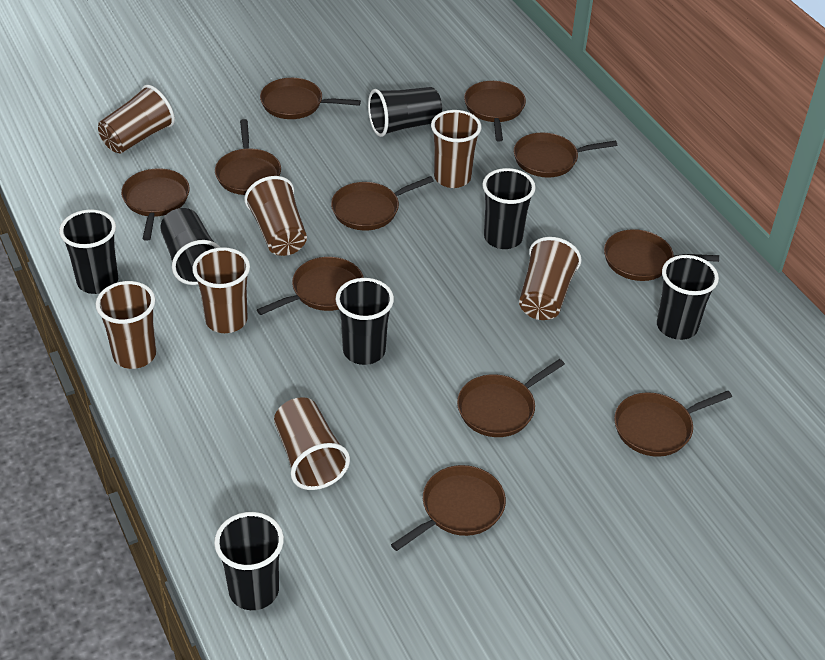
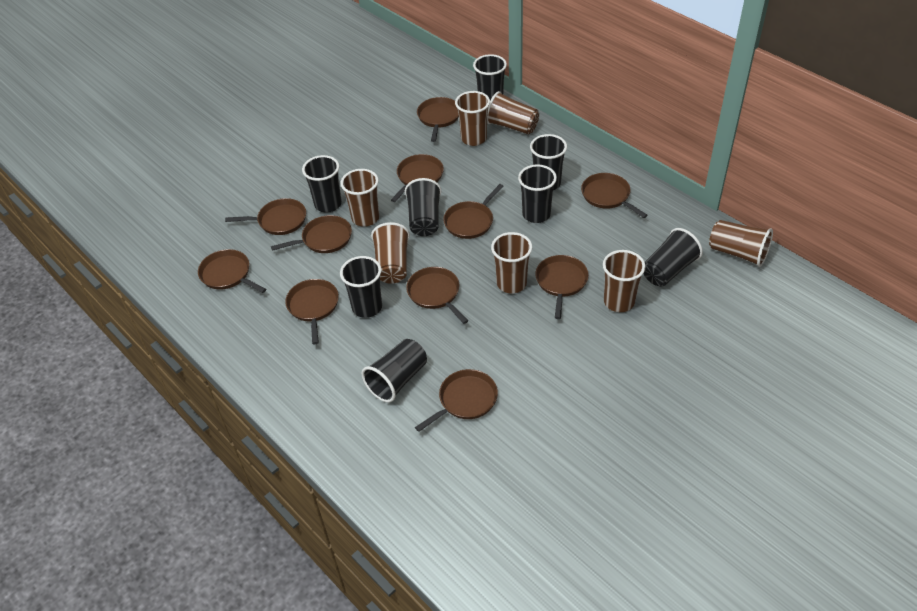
black cup: [59,209,118,294] [160,208,221,285] [214,512,284,610] [336,278,394,365] [368,87,442,137] [482,168,536,249] [657,255,719,340] = 7 -> [302,155,342,213] [340,256,382,318] [362,339,427,403] [405,178,441,236] [473,54,507,101] [518,164,557,223] [530,134,567,190] [643,228,703,286] = 8

